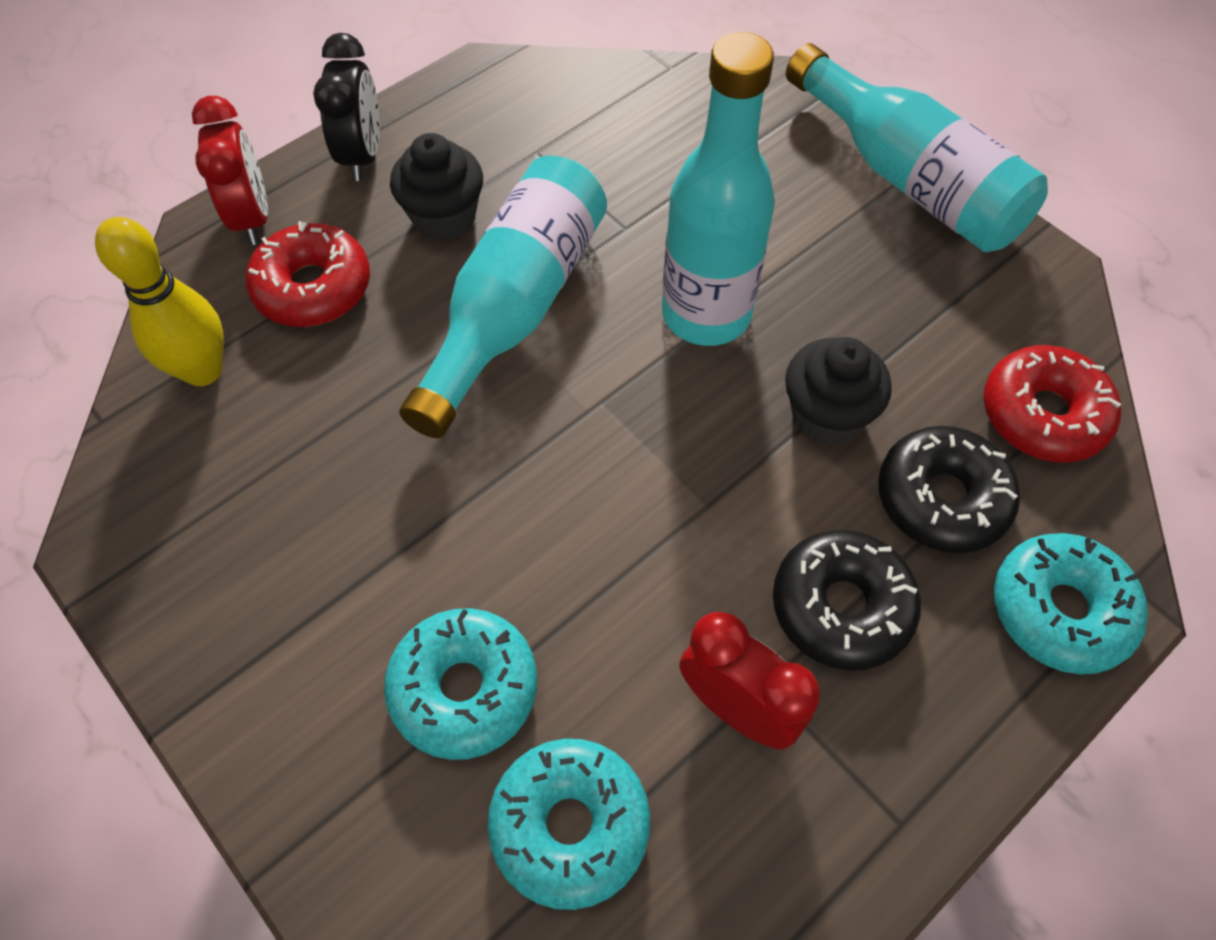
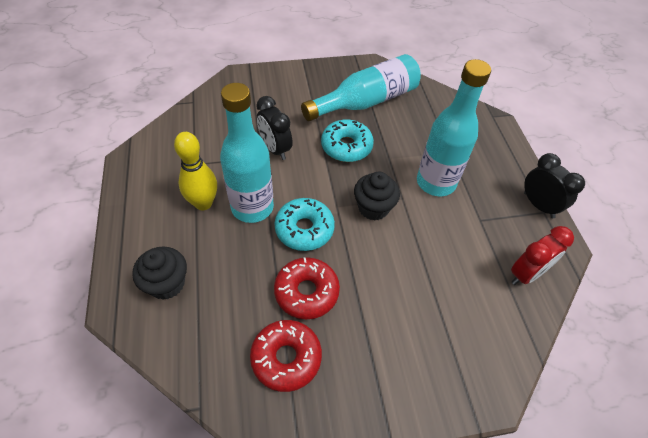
black clock: [313,33,380,181] = 1 -> [256,96,293,160] [524,153,585,218] = 2
black donut: [773,530,921,671] [878,426,1020,553] = 2 -> none = 0
red clock: [192,96,268,245] [679,612,820,750] = 2 -> [511,226,574,285] = 1
turquoise donut: [384,608,537,760] [487,739,650,910] [994,533,1148,674] = 3 -> [275,198,335,251] [321,119,374,162] = 2

